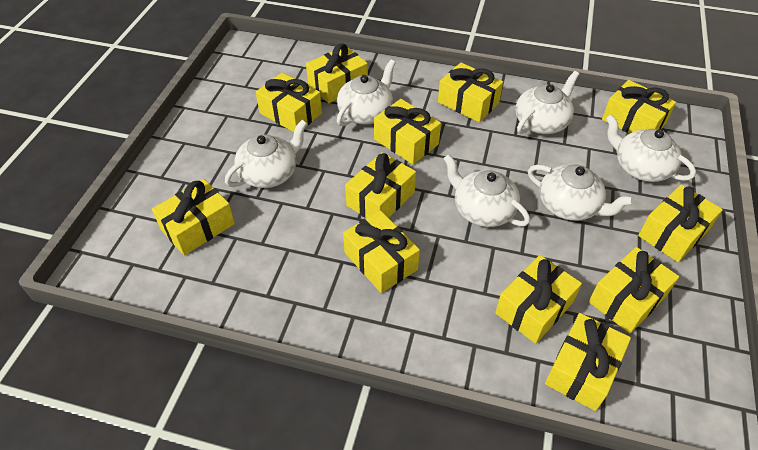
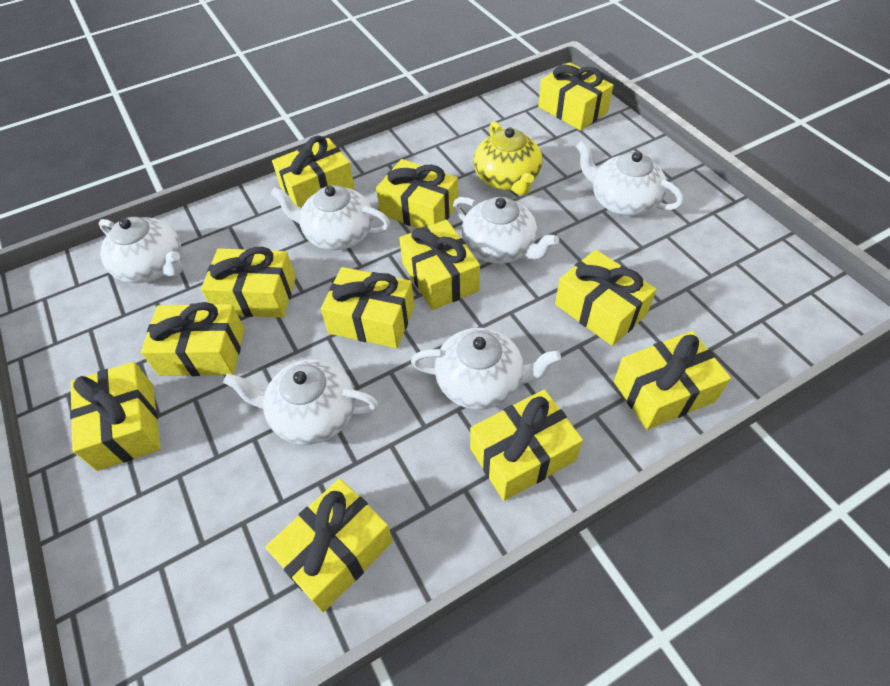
yellow teapot: none = 0 -> [474,121,542,195] = 1

